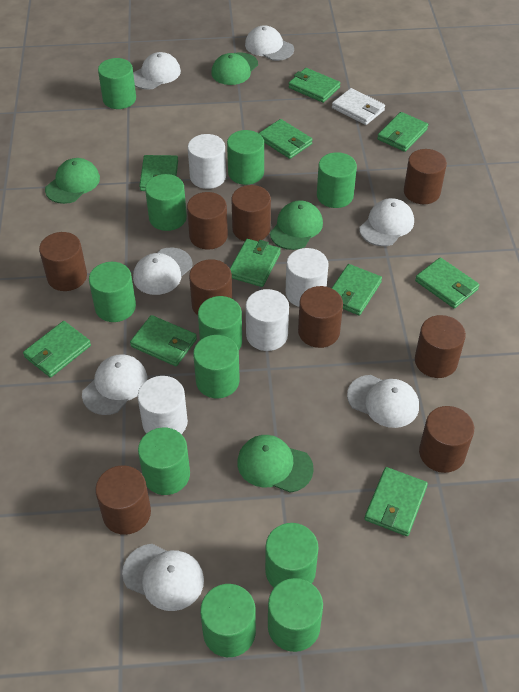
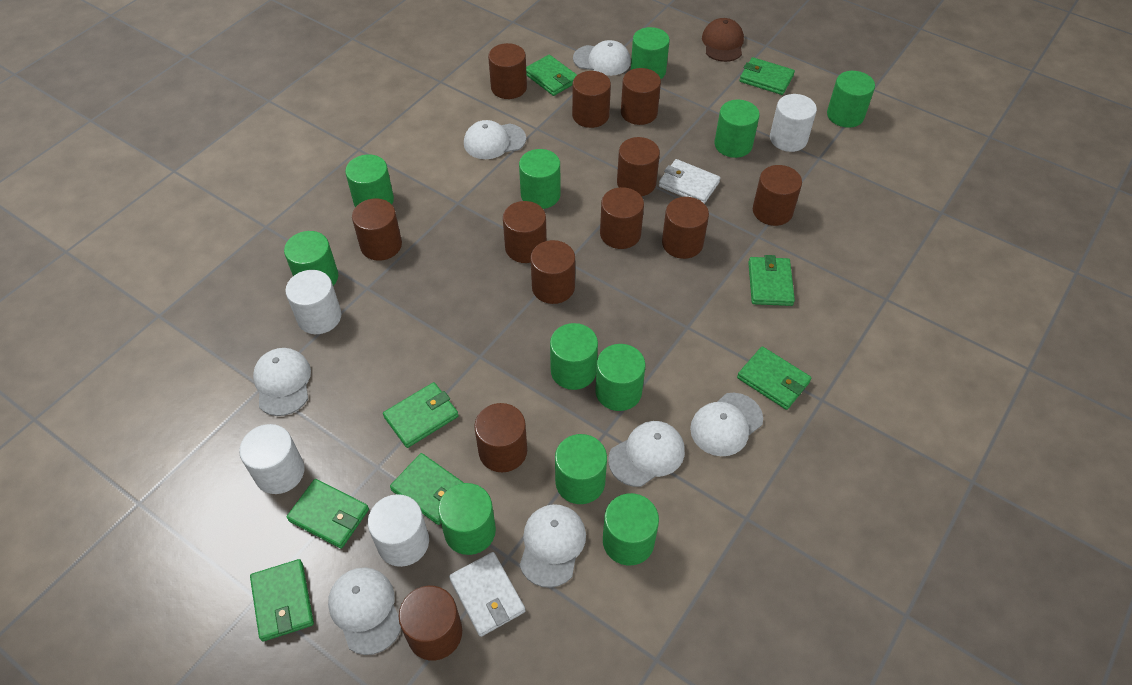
brown cap: none = 0 -> [702,18,744,62] = 1
brown cylinder: [39,232,87,291] [95,465,151,535] [187,192,228,250] [189,259,233,315] [231,185,271,241] [298,286,343,348] [404,149,447,204] [415,315,466,378] [419,406,474,473] = 9 -> [352,198,402,261] [399,586,462,661] [474,403,527,473] [488,43,527,99] [503,201,547,263] [530,240,575,304] [572,71,611,128] [600,187,644,249] [617,137,660,196] [621,68,661,125] [662,197,709,259] [753,165,802,226] = 12
green cap: [45,158,100,204] [211,52,258,85] [237,435,314,493] [270,200,323,250] = 4 -> none = 0
green wallet: [23,321,91,378] [130,315,197,366] [139,155,178,191] [230,239,281,287] [259,119,313,159] [288,68,340,103] [332,264,382,315] [365,467,428,536] [377,112,428,152] [415,257,480,308] = 10 -> [250,559,314,641] [287,479,369,549] [383,382,459,448] [390,453,464,525] [526,55,577,96] [737,346,811,410] [740,57,795,95] [748,255,795,306] = 8
white wallet: [332,88,385,125] = 1 -> [449,552,525,637] [659,159,720,204] = 2

